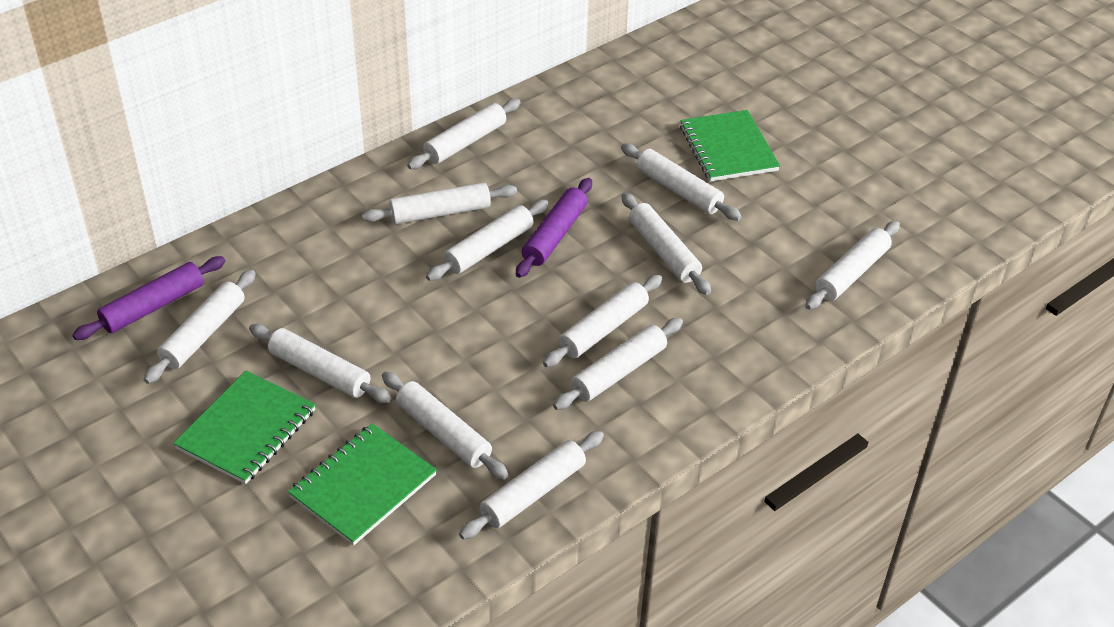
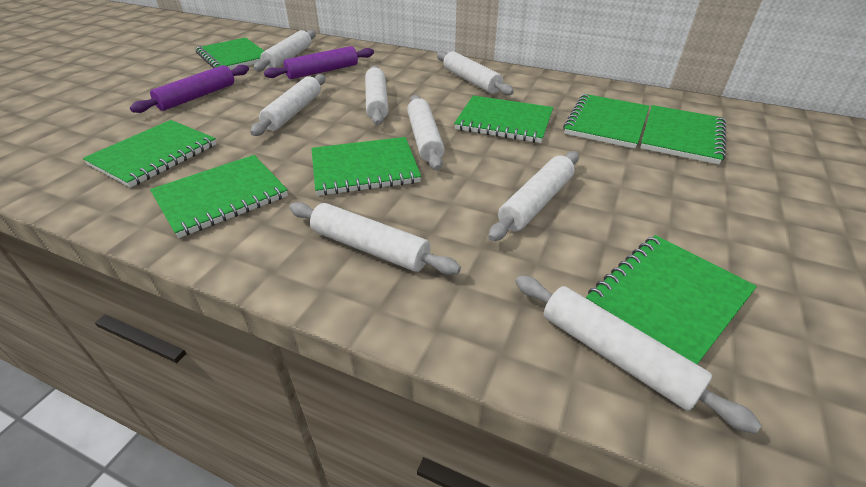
green notebook: [173,371,316,484] [288,423,437,546] [680,110,780,182] = 3 -> [83,120,216,188] [150,155,288,238] [196,37,264,70] [312,137,421,196] [454,95,553,143] [563,94,649,149] [586,235,757,364] [640,105,726,165] = 8
white rolling pin: [144,270,256,384] [249,324,391,403] [362,183,517,224] [382,371,509,480] [407,99,521,169] [426,200,549,281] [459,431,604,539] [543,275,662,367] [553,318,683,410] [621,143,742,221] [622,193,711,295] [805,221,900,310] = 12 -> [250,74,325,136] [254,30,316,72] [289,202,461,275] [365,65,389,125] [407,95,445,171] [436,51,514,95] [488,151,579,241] [515,276,762,434] = 8

